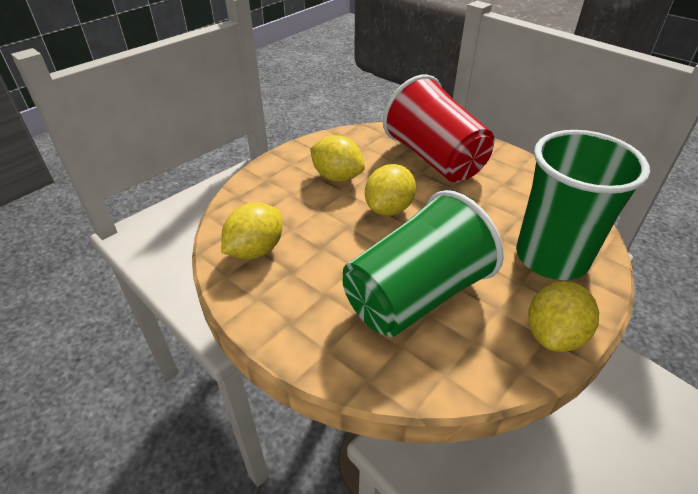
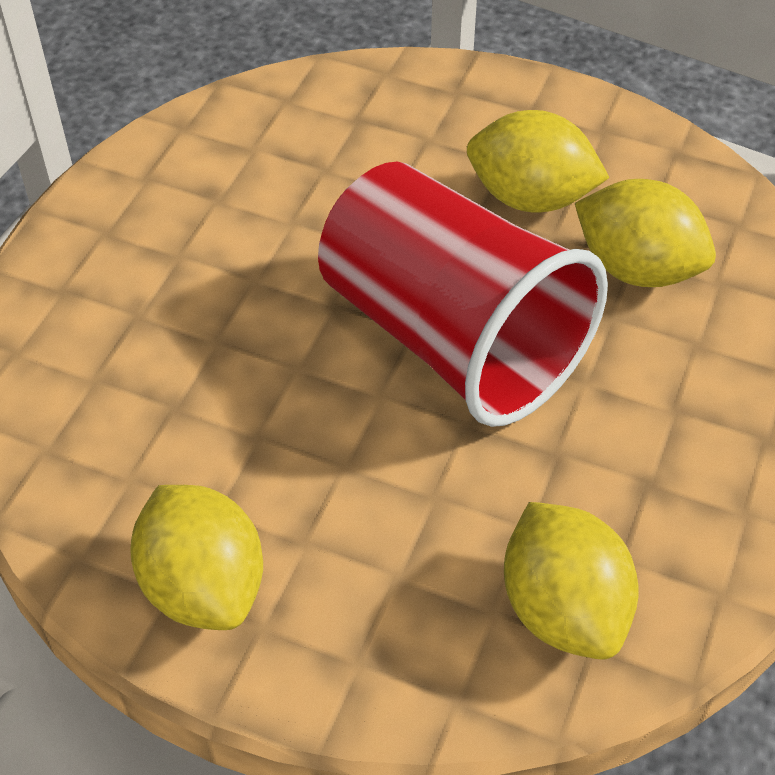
green cup: [342,190,504,337] [516,130,650,280] = 2 -> none = 0

